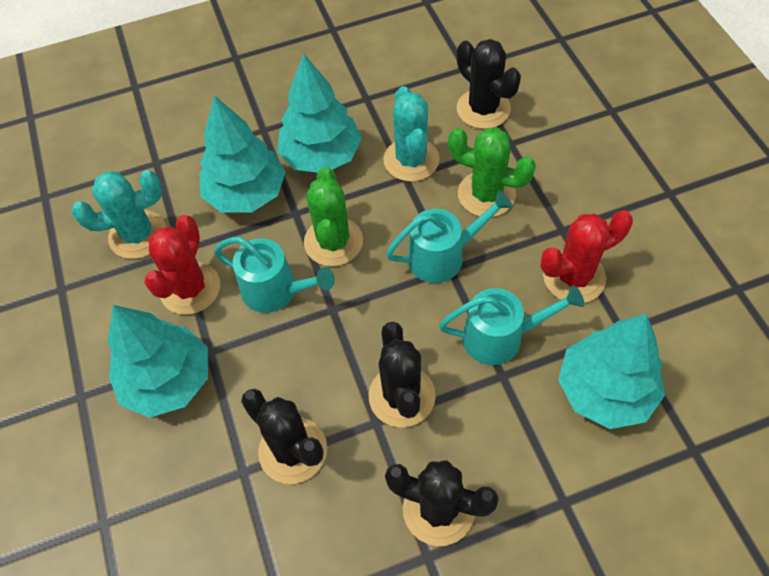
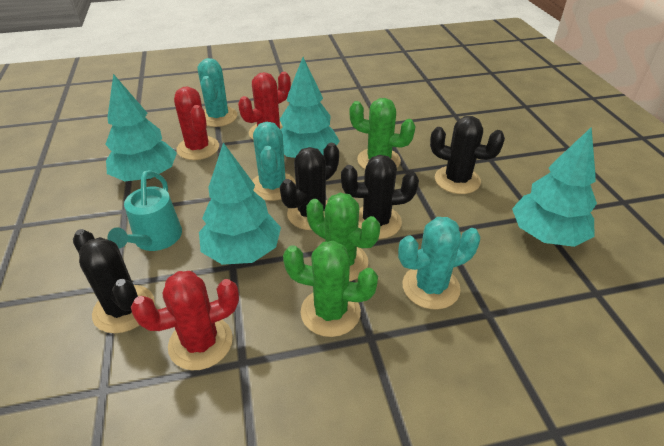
green cactus: [304,167,363,266] [448,127,536,217] = 2 -> [283,241,378,337] [306,193,380,282] [350,98,415,169] = 3
red cactus: [145,215,220,315] [541,210,633,303] = 2 -> [131,271,239,370] [174,87,219,160] [238,72,291,139] = 3
turquoise cactus: [72,170,166,259] [383,86,440,182] = 2 -> [198,58,237,127] [252,122,296,201] [398,217,480,310] = 3
turquoise watering can: [214,237,335,313] [386,190,513,283] [439,285,585,365] = 3 -> [107,170,182,251] = 1

